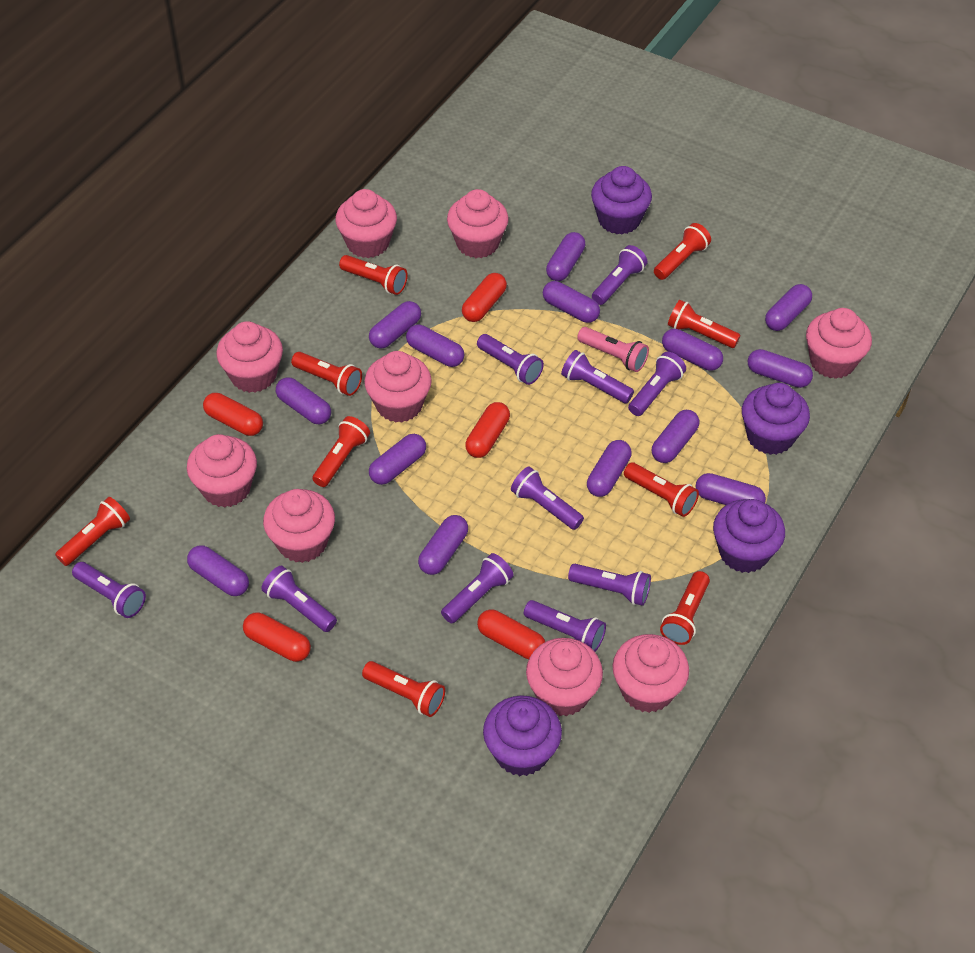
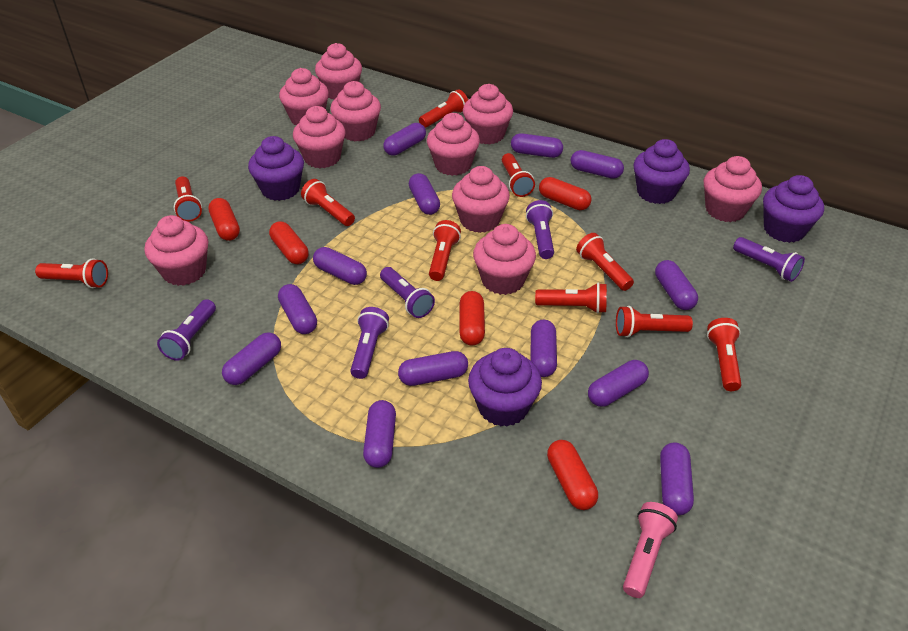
pink cupcake: [187,434,257,508] [216,321,283,393] [263,489,335,563] [335,189,397,258] [364,351,432,423] [447,189,509,258] [526,638,603,716] [612,634,689,713] [806,308,872,379] = 9 -> [145,215,208,286] [279,68,329,125] [293,106,346,168] [315,43,362,100] [331,81,381,141] [427,113,480,176] [452,166,510,233] [463,84,513,144] [473,224,536,295] [704,156,762,222] = 10
purple capsule: [187,545,249,596] [276,377,331,424] [369,301,421,349] [369,434,426,485] [406,325,464,367] [418,515,468,575] [543,281,600,323] [546,232,585,281] [587,440,632,497] [652,410,699,463] [662,329,723,371] [696,473,766,505] [748,349,813,388] [765,284,812,331] = 14 -> [222,332,281,385] [278,284,317,334] [313,247,367,285] [363,400,396,468] [383,123,426,156] [398,351,468,386] [409,173,440,215] [511,133,563,158] [531,320,557,377] [571,150,624,179] [588,360,649,407] [655,260,698,310] [660,442,694,515] = 13
purple flashlight: [72,562,146,618] [261,566,337,632] [441,553,513,623] [477,334,544,385] [511,466,584,530] [524,600,606,652] [561,350,634,403] [568,564,651,606] [592,245,647,305] [628,352,686,416] = 10 -> [157,299,216,361] [350,307,389,379] [380,267,435,318] [526,200,554,259] [733,237,805,282] = 5
red flashlight: [55,497,130,566] [291,352,362,396] [312,416,370,487] [339,255,408,295] [362,661,445,717] [624,462,699,517] [654,223,711,280] [660,571,710,645] [668,300,741,348] = 9 -> [35,258,108,288] [174,177,202,222] [301,179,355,226] [419,89,468,128] [429,220,461,281] [502,153,535,197] [535,283,607,313] [576,233,634,291] [616,306,693,337] [707,318,742,391] = 10

